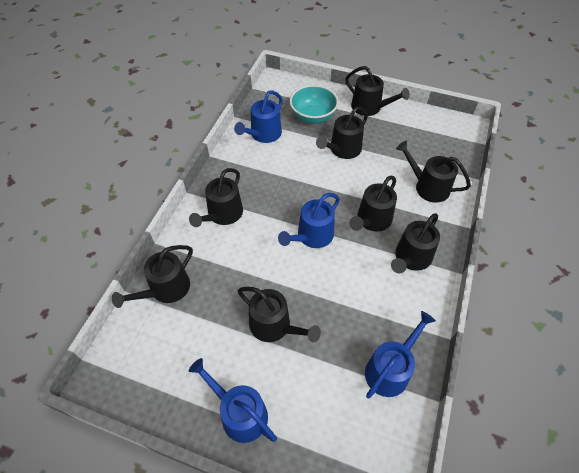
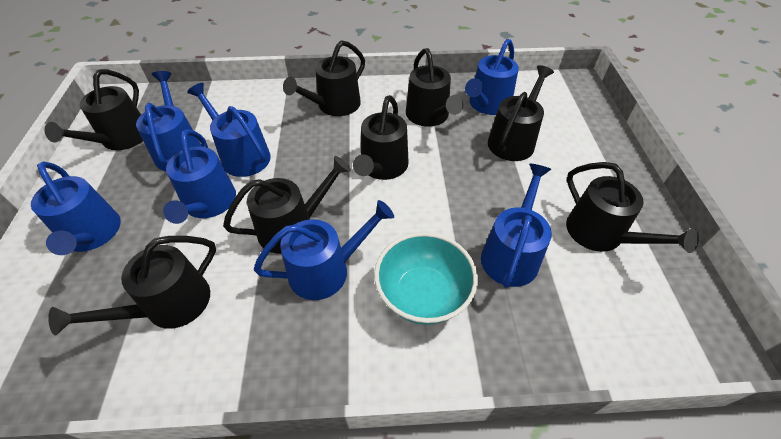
blue watering can: [189,358,277,443] [234,90,283,143] [278,193,340,248] [365,311,436,399] = 4 -> [31,161,121,255] [136,71,202,171] [163,129,236,224] [187,83,271,177] [254,200,394,300] [465,39,519,115] [481,164,552,288] = 7

